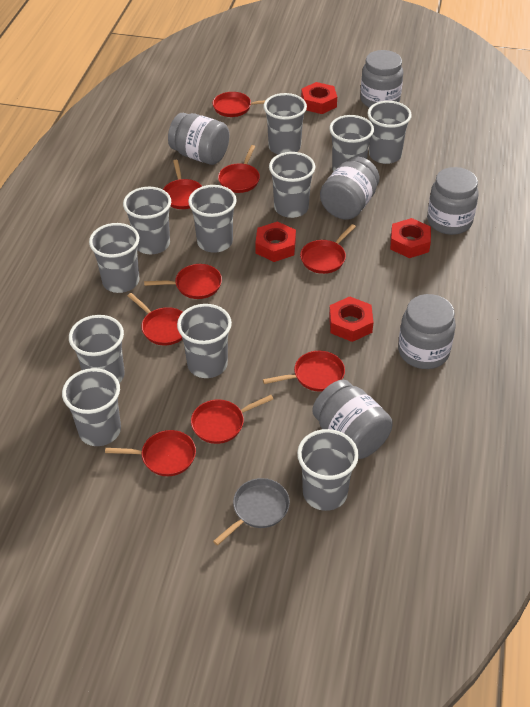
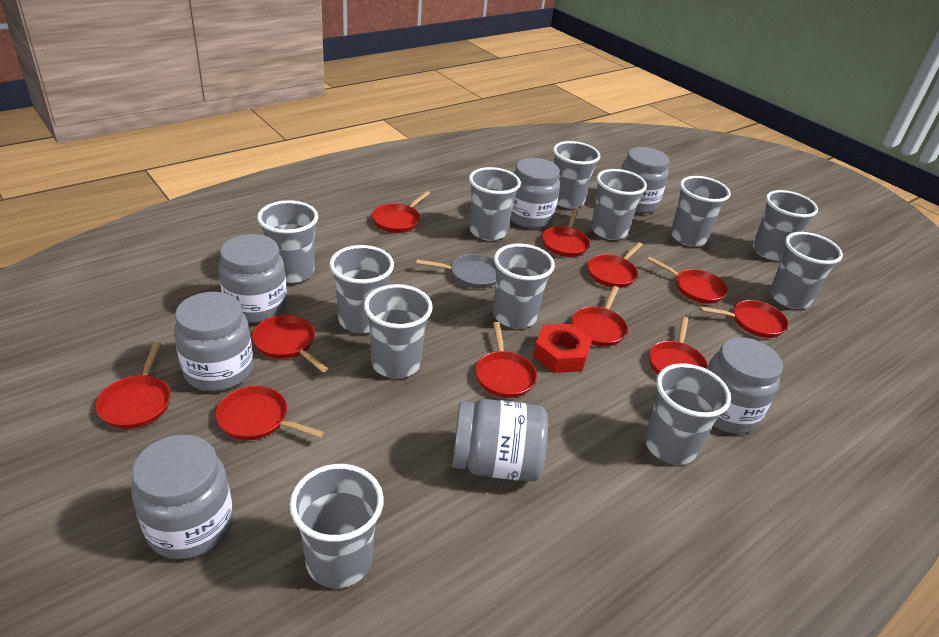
grey cup: [62,368,121,446] [69,315,125,383] [89,223,139,293] [123,187,171,254] [177,304,232,378] [188,185,237,253] [263,93,307,155] [269,152,315,218] [297,429,359,511] [329,115,374,172] [367,101,412,164] = 11 -> [257,200,318,283] [289,464,384,588] [329,245,394,333] [364,284,433,378] [469,167,521,241] [493,244,555,328] [553,141,600,209] [591,169,647,240] [645,363,731,465] [671,176,731,246] [753,190,818,261] [770,232,843,309] = 12
grey jar: [168,113,229,165] [312,380,393,459] [320,157,379,220] [360,50,403,108] [398,294,456,369] [427,167,479,235] = 6 -> [131,435,233,559] [174,292,253,391] [218,234,287,323] [452,399,548,482] [510,158,560,229] [621,147,669,214] [707,337,783,434] = 7
red nut: [255,221,296,262] [301,82,337,114] [329,296,373,342] [390,218,431,258] = 4 -> [533,324,592,373] = 1
red pan: [105,430,196,476] [127,293,183,345] [144,264,222,299] [163,160,202,209] [191,395,274,444] [213,92,266,117] [218,145,260,193] [263,351,345,392] [300,224,356,274] = 9 -> [95,342,171,429] [216,386,324,440] [252,315,328,372] [372,191,430,233] [475,322,537,398] [542,209,590,257] [572,286,628,347] [587,242,643,288] [647,257,728,304] [649,317,708,375] [700,300,789,338] = 11

